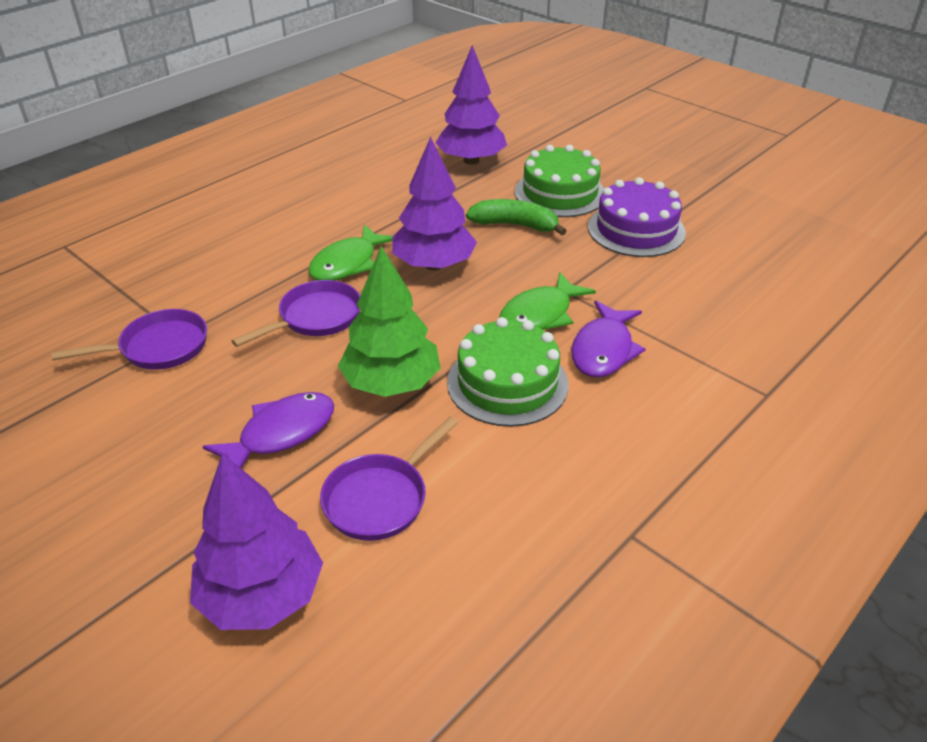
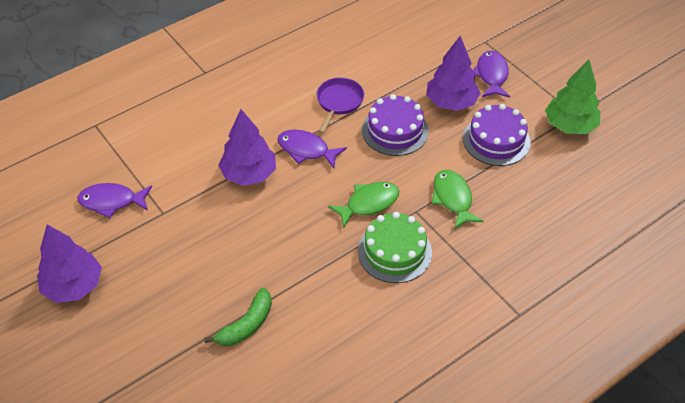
green cake: [447,317,568,427] [515,145,604,217] = 2 -> [358,212,432,283] = 1
purple cake: [588,177,686,257] = 1 -> [362,94,429,156] [463,104,531,166] = 2
purple fish: [202,392,334,468] [571,301,646,377] = 2 -> [77,183,152,218] [277,129,347,168] [473,51,510,98] = 3
purple pan: [51,309,207,370] [231,280,360,347] [320,417,458,541] = 3 -> [316,77,364,134] = 1

